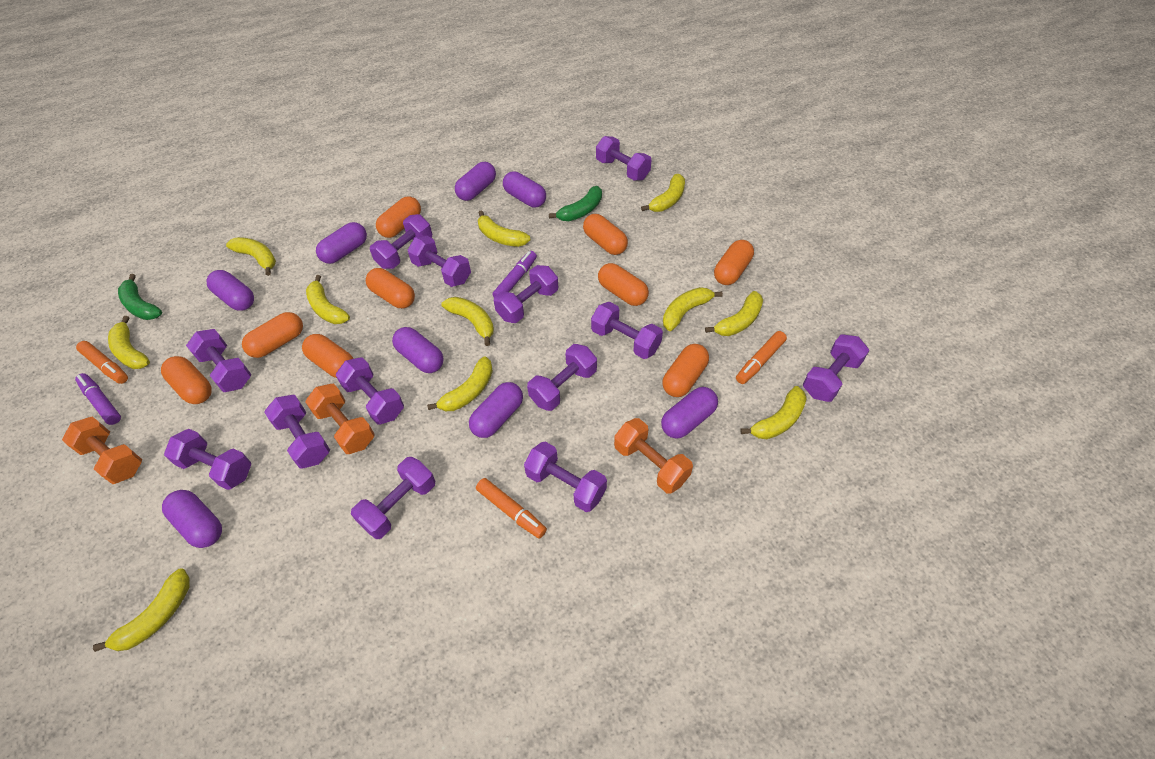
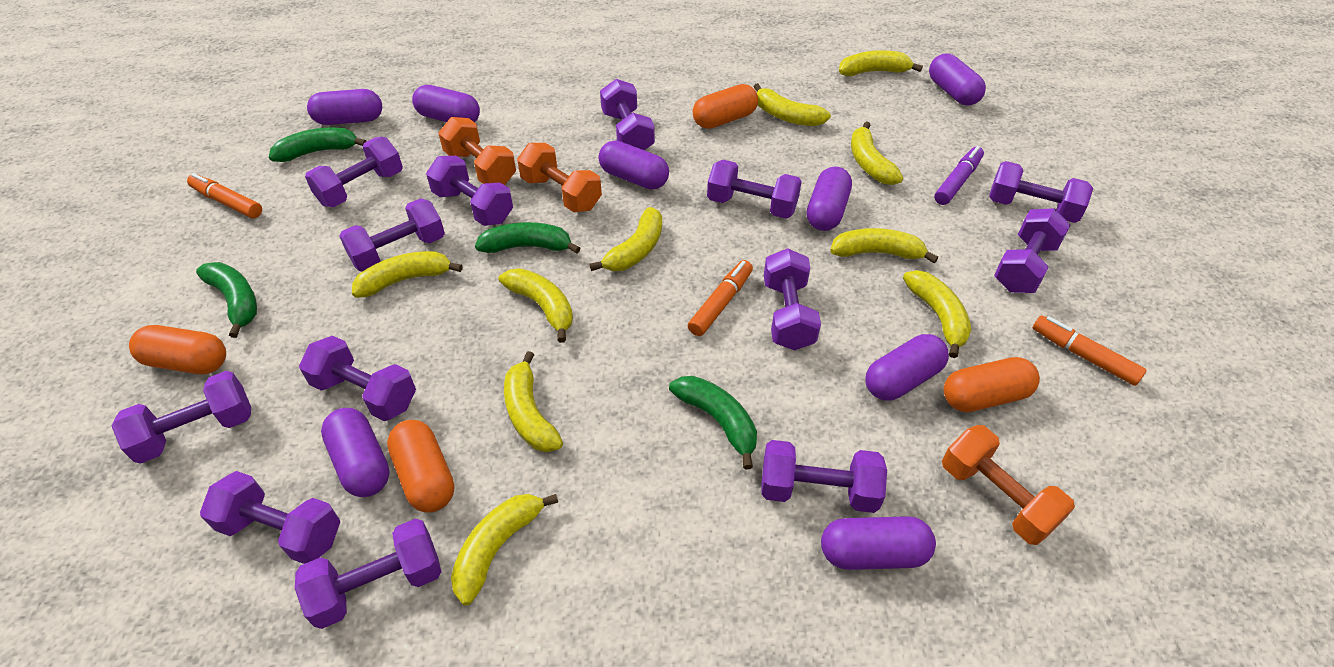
green banana: [118,274,162,320] [549,186,602,221] = 2 -> [196,262,257,338] [269,128,367,162] [475,222,580,254] [669,376,757,469] = 4
orange capsule: [161,356,212,404] [242,312,303,358] [302,334,353,378] [366,268,415,308] [376,196,421,238] [583,214,628,255] [598,263,649,306] [662,344,709,397] [714,240,754,285] = 9 -> [129,325,226,374] [387,420,454,513] [693,84,758,129] [944,357,1040,412] = 4
purple marker: [75,373,121,425] [492,251,537,297] = 2 -> [934,146,984,205] = 1
yellow banana: [93,568,190,652] [108,316,150,369] [226,237,276,276] [306,275,350,324] [427,357,493,411] [441,297,494,346] [478,210,530,247] [641,174,685,212] [663,287,723,331] [705,291,763,336] [740,386,807,439] = 11 -> [352,251,463,298] [451,494,558,605] [499,268,573,343] [504,351,563,452] [589,207,662,271] [754,83,831,126] [830,228,938,263] [839,50,923,76] [851,121,903,185] [903,270,971,358] = 10

